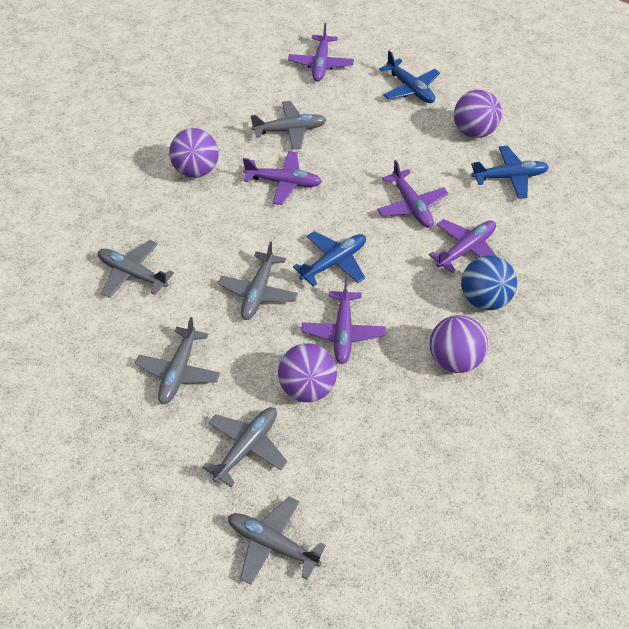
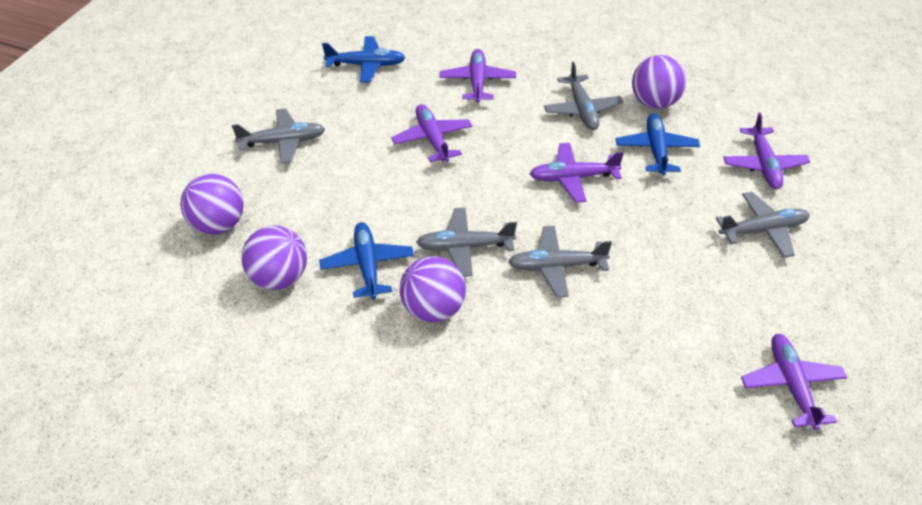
blue ball: [461,255,517,310] = 1 -> none = 0
grey plane: [98,240,174,298] [135,317,220,404] [202,407,288,487] [218,241,298,320] [228,496,326,585] [251,101,326,150] = 6 -> [232,108,325,164] [416,208,517,276] [508,226,612,297] [544,61,623,130] [715,192,810,258] = 5

